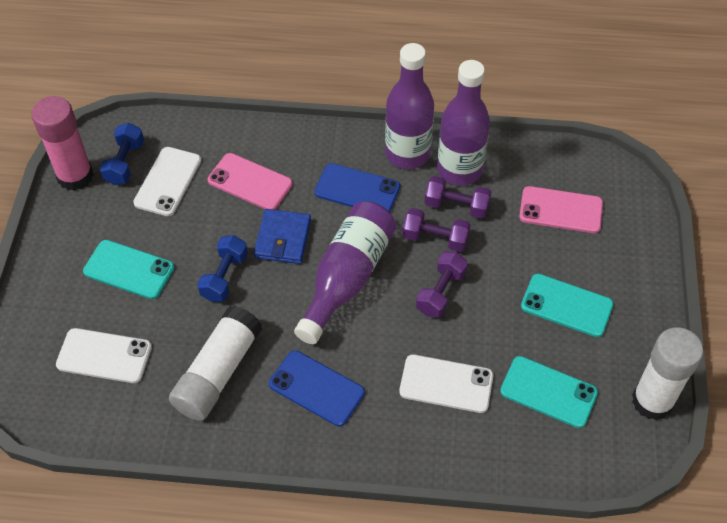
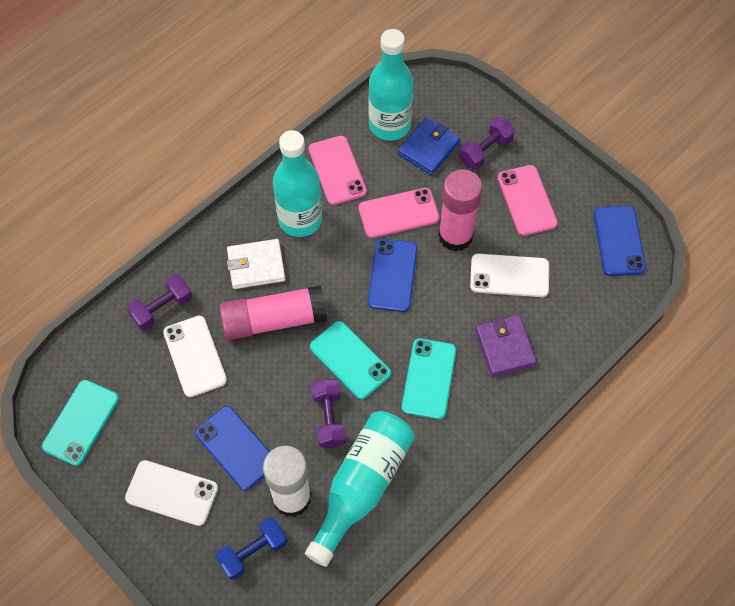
blue dumbbell: [100,123,144,185] [197,235,248,302] = 2 -> [216,517,288,580] = 1
blue phone: [269,350,365,427] [315,163,400,212] = 2 -> [195,406,270,491] [368,238,417,312] [594,206,646,276] = 3
pink glue stick: [31,96,94,191] = 1 -> [220,285,327,340] [438,169,482,252] = 2
pink phone: [208,153,293,210] [519,186,603,233] = 2 -> [309,136,367,205] [359,188,440,238] [498,165,558,236] = 3
purple bottle: [294,201,396,344] [385,43,434,169] [437,60,490,186] = 3 -> none = 0
purple wallet: none = 0 -> [475,315,537,376] = 1
turquoise bottle: none = 0 -> [273,130,322,237] [305,411,415,567] [368,29,414,141] = 3
white glue stick: [169,306,262,421] [632,327,703,420] = 2 -> [263,446,311,517] = 1
white wallet: none = 0 -> [227,239,285,289] = 1

